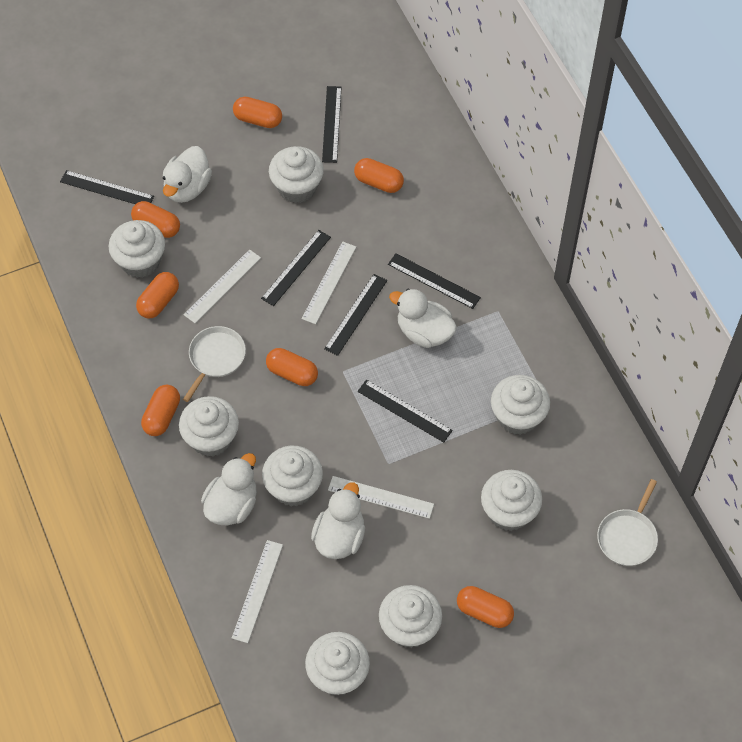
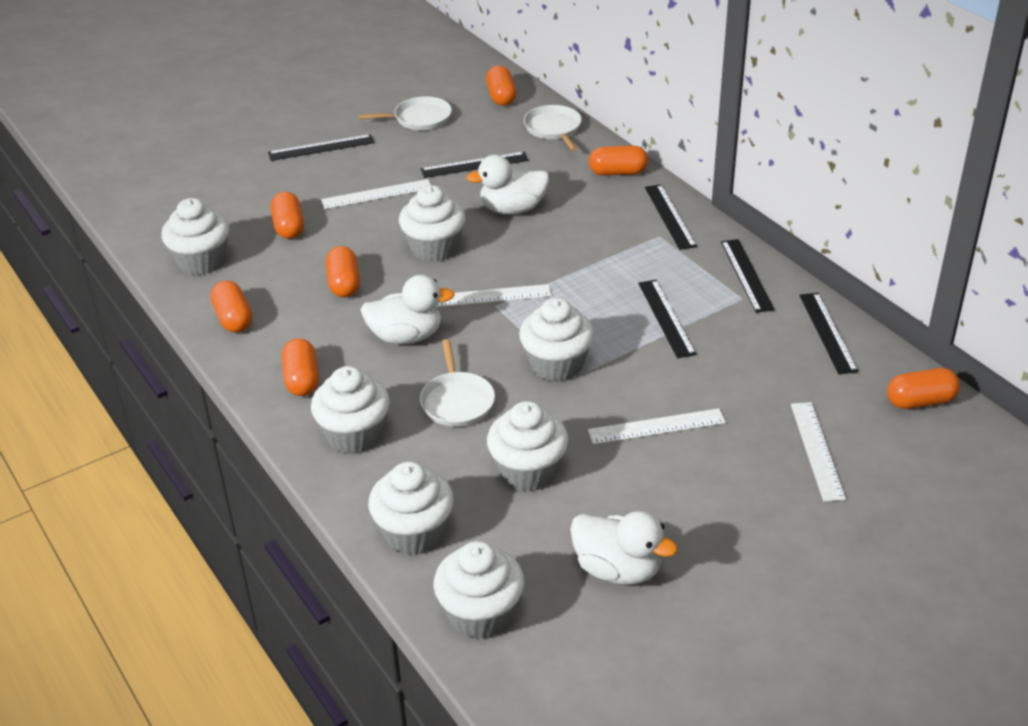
white cupcake: [109,220,165,278] [179,396,239,457] [262,446,323,507] [269,146,324,203] [305,632,370,696] [379,585,442,648] [481,470,542,531] [491,375,550,435] = 8 -> [161,198,229,275] [311,366,390,454] [368,462,454,555] [399,185,466,262] [433,541,524,639] [487,401,568,491] [519,298,594,382] = 7
white duck: [163,146,212,203] [201,453,257,525] [311,482,365,559] [389,289,457,348] = 4 -> [360,275,455,344] [466,155,549,215] [570,511,678,585] = 3
white pan: [183,326,246,402] [597,479,658,566] = 2 -> [359,96,452,130] [420,339,495,427] [524,105,582,151] = 3

